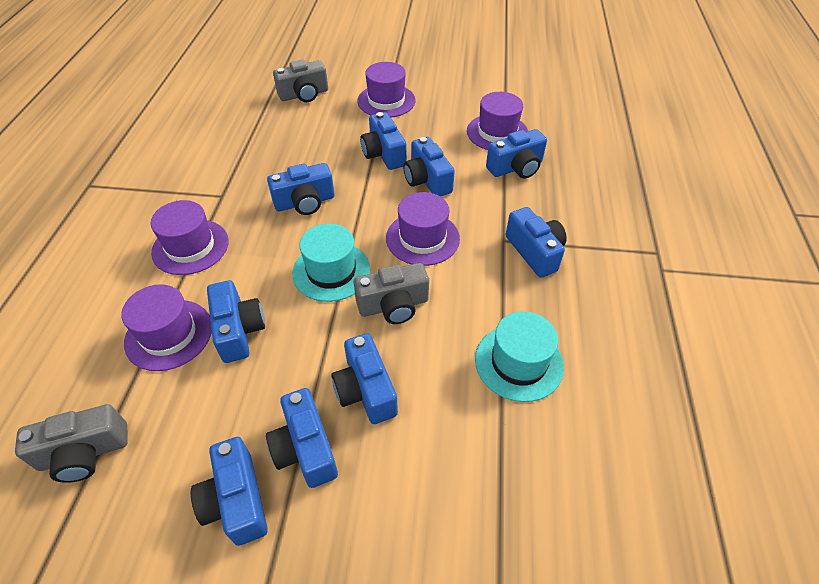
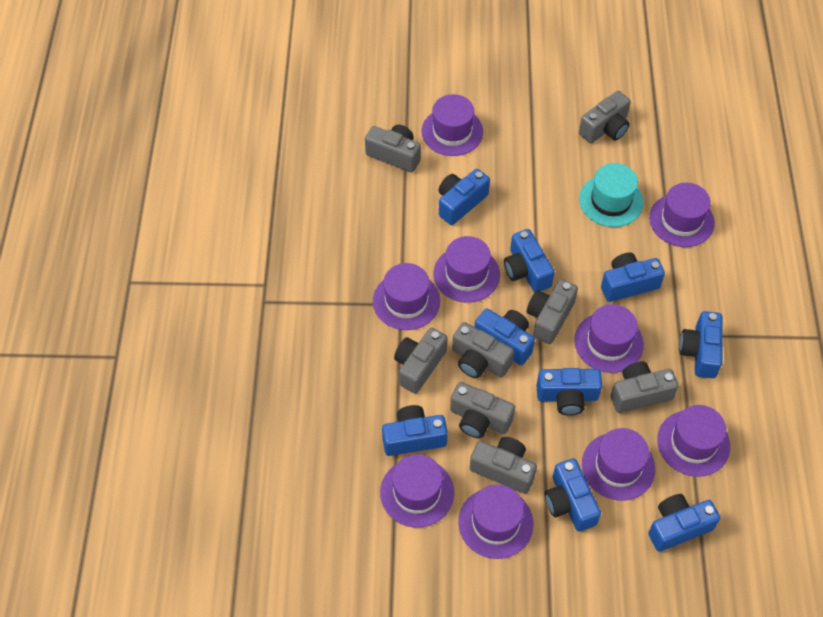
grey camera: [15,404,128,483] [273,59,328,102] [354,263,429,324] = 3 -> [365,125,421,172] [394,328,448,394] [450,382,515,438] [452,322,514,378] [470,437,537,494] [527,279,578,344] [579,91,631,143] [611,362,679,413] = 8
purple hat: [121,284,212,371] [151,200,229,275] [357,62,415,118] [386,192,460,266] [467,92,528,150] = 5 -> [373,263,440,330] [380,454,454,528] [422,94,483,156] [433,236,500,303] [458,485,533,559] [574,304,644,373] [582,428,655,501] [649,183,715,247] [657,405,730,477] = 9
turquoise hat: [292,224,370,302] [475,311,564,402] = 2 -> [579,163,644,227] = 1

